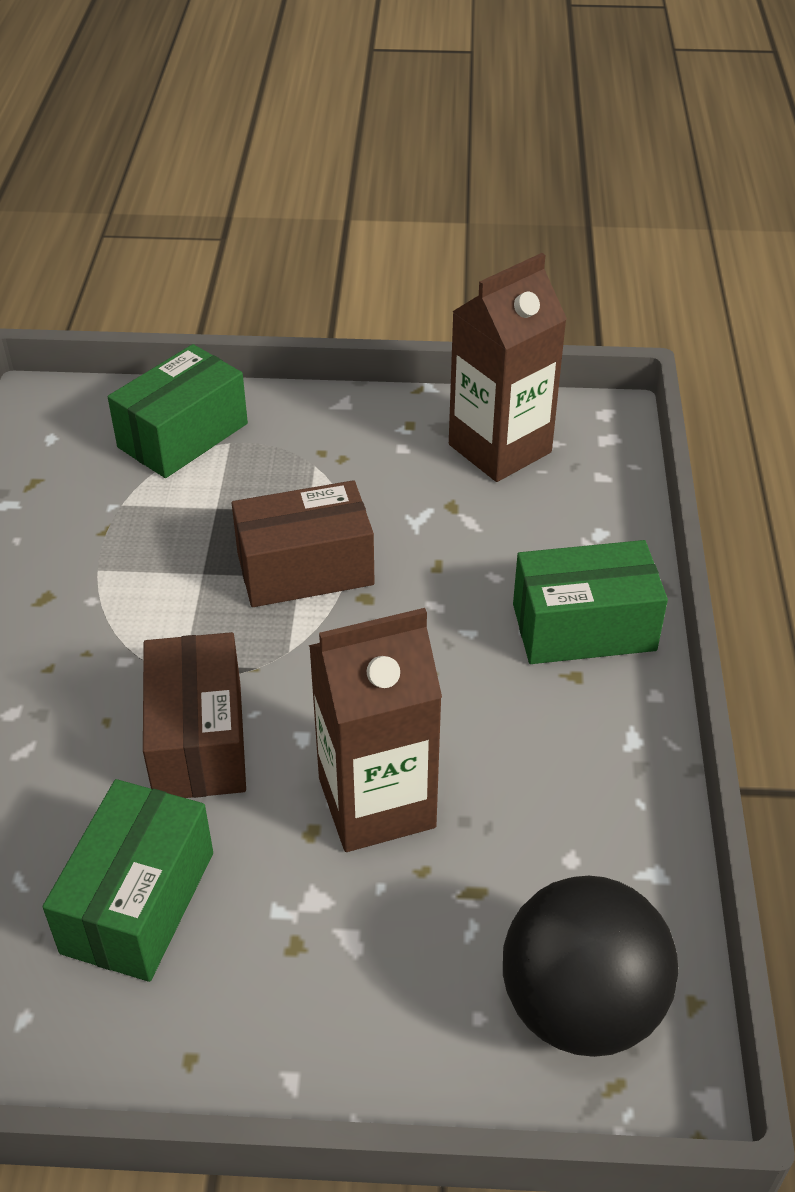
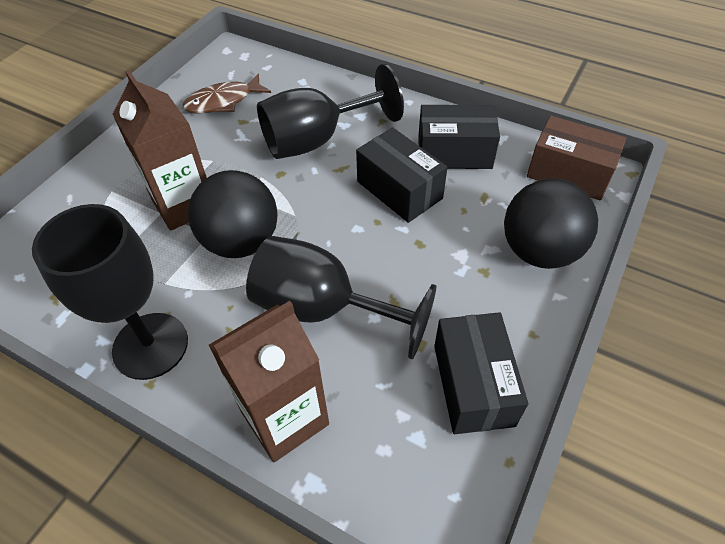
black ball: [503,876,679,1057] = 1 -> [188,170,278,258] [504,179,598,269] = 2
black box: none = 0 -> [356,127,448,223] [418,105,500,169] [434,312,528,434] = 3
black goblet: none = 0 -> [32,204,188,380] [246,236,436,359] [257,64,404,159] = 3
brown box: [143,632,246,798] [232,480,375,607] = 2 -> [527,116,627,200] = 1
brown fish: none = 0 -> [183,74,271,113] = 1
green box: [43,779,213,982] [108,344,248,478] [513,540,668,664] = 3 -> none = 0

